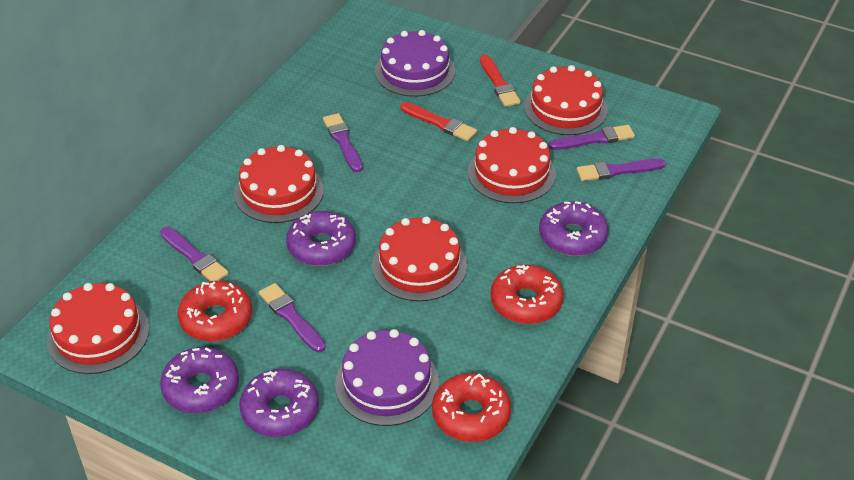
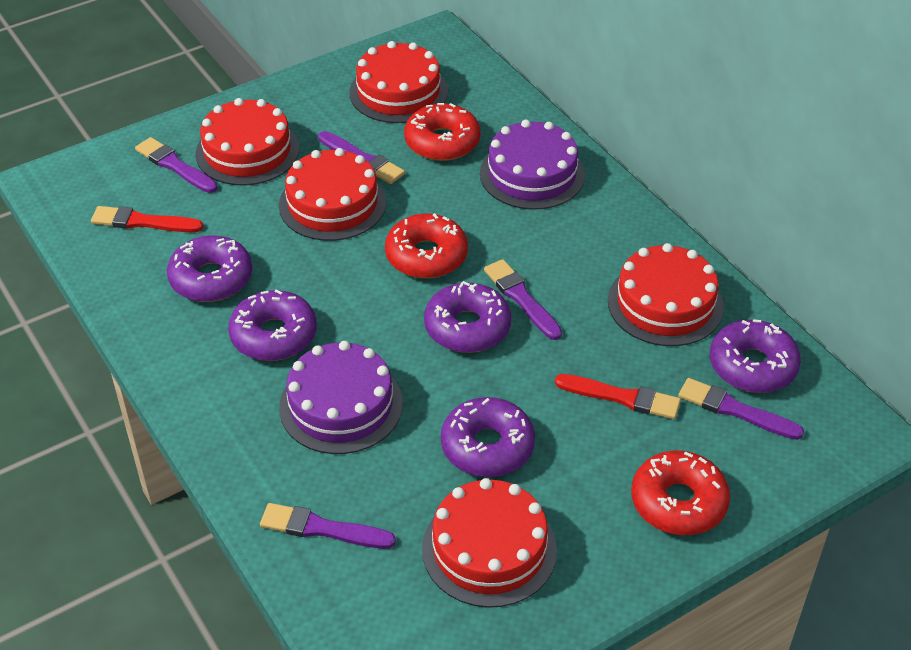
purple donut: [160,347,239,413] [240,369,319,437] [286,211,356,266] [539,201,609,256] = 4 -> [167,235,252,302] [228,290,317,361] [424,281,511,353] [441,397,535,477] [710,319,801,393] = 5

